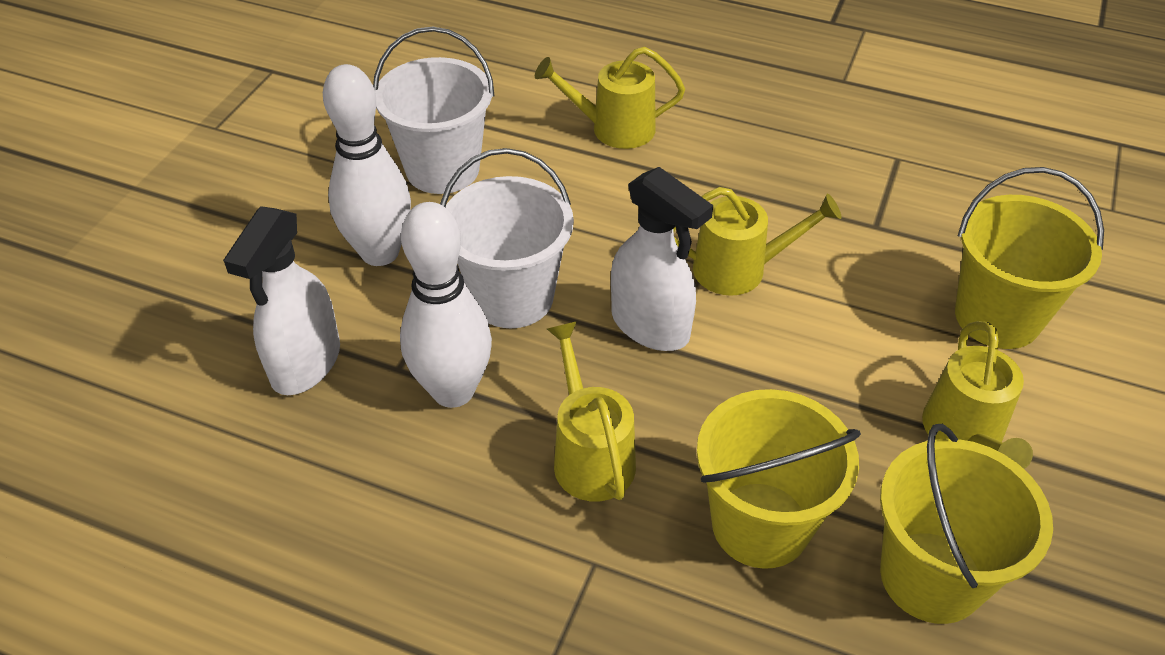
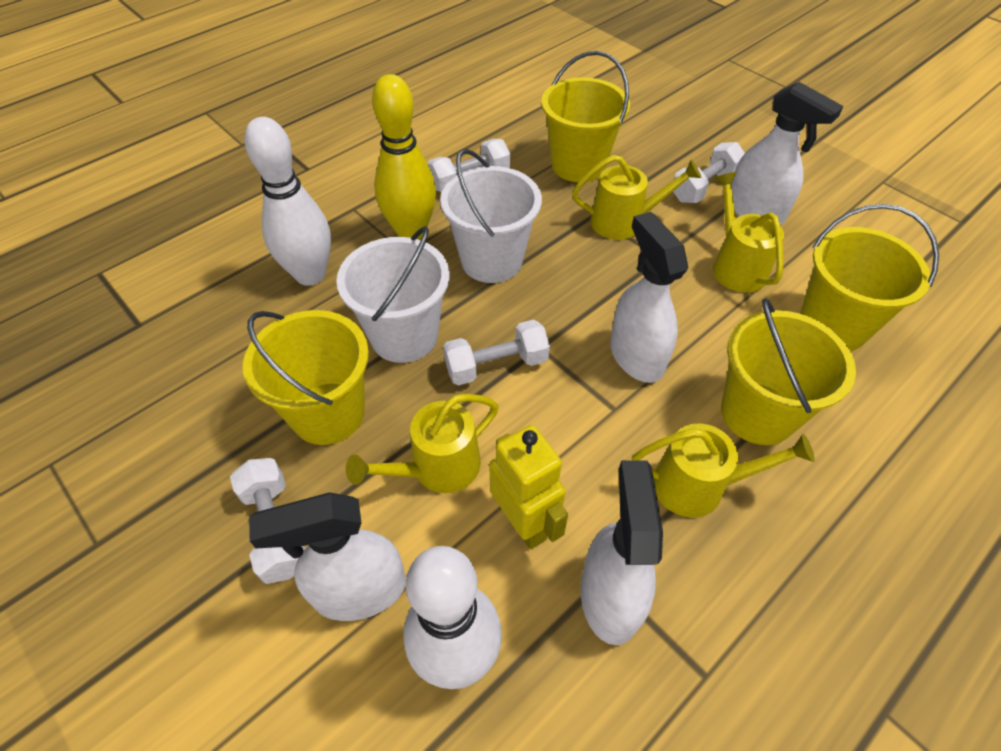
white dumbbell: none = 0 -> [230,458,305,584] [427,139,510,192] [443,320,550,385] [673,142,745,203] = 4
white spray bottle: [223,206,340,395] [611,167,713,351] = 2 -> [249,492,406,621] [581,460,663,645] [610,212,688,383] [731,82,844,225] = 4
yellow bowling pin: none = 0 -> [372,74,436,240] = 1
yellow bucket: [697,389,861,569] [880,424,1053,624] [955,167,1104,349] = 3 -> [243,310,369,445] [541,51,630,182] [721,298,856,445] [800,204,939,351] = 4
yellow robot: none = 0 -> [489,425,568,549] = 1

